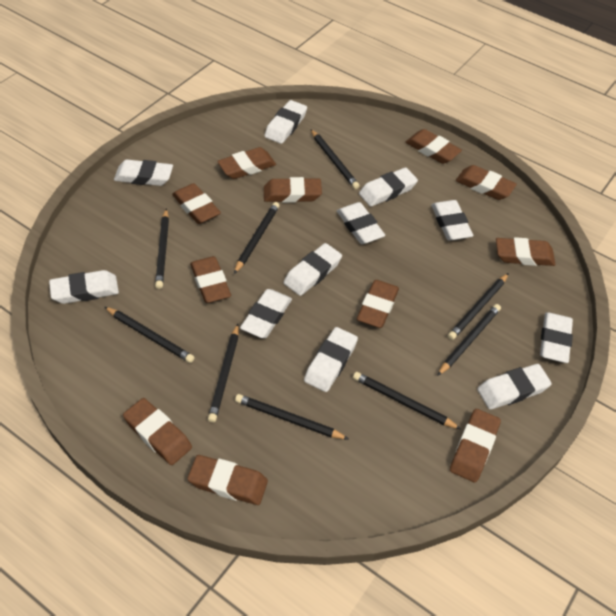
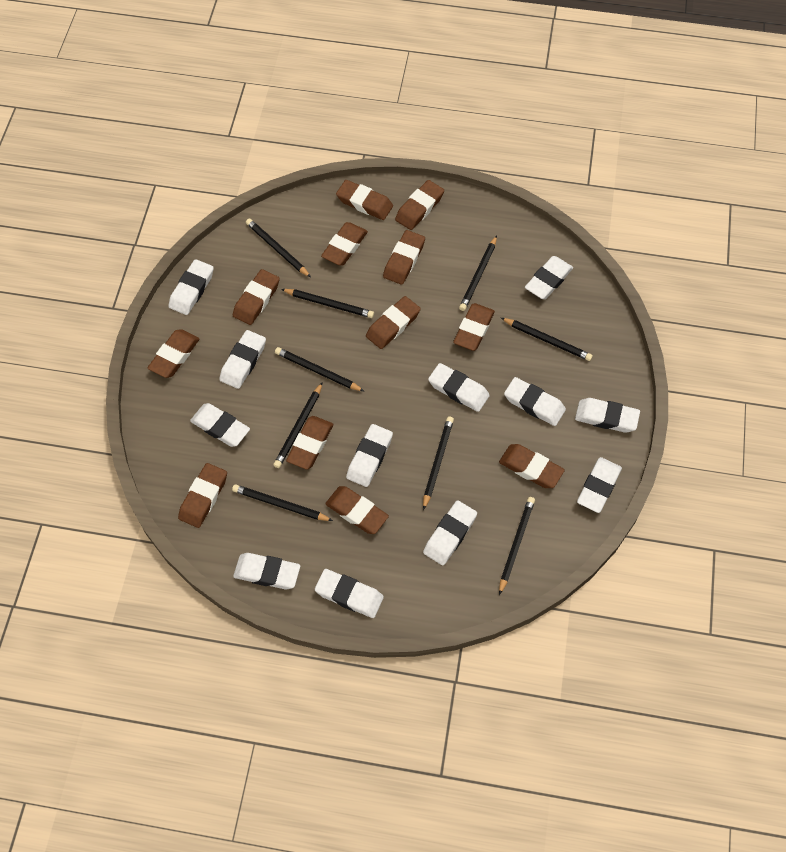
brown eraser: [123,398,192,465] [172,183,221,224] [187,455,268,505] [190,256,231,303] [217,147,276,179] [264,177,322,203] [357,280,399,328] [406,129,462,164] [450,409,501,482] [456,165,517,200] [496,237,556,266] = 11 -> [147,329,199,378] [178,463,227,528] [233,269,280,325] [286,416,333,470] [321,222,368,265] [325,486,389,534] [336,180,393,220] [366,296,421,349] [383,230,425,285] [395,180,444,230] [453,303,495,351] [499,444,565,488] = 12
white eraser: [49,270,119,304] [114,160,173,186] [240,289,292,338] [264,100,307,144] [284,243,342,296] [304,327,358,392] [337,202,385,244] [359,168,418,207] [431,200,473,241] [477,364,552,410] [540,312,573,363] = 11 -> [169,259,214,315] [190,403,250,447] [219,330,266,389] [233,553,300,590] [315,569,384,618] [346,424,393,487] [423,500,477,565] [428,363,490,412] [504,377,566,426] [525,256,573,299] [575,398,640,433] [577,457,622,513] = 12

